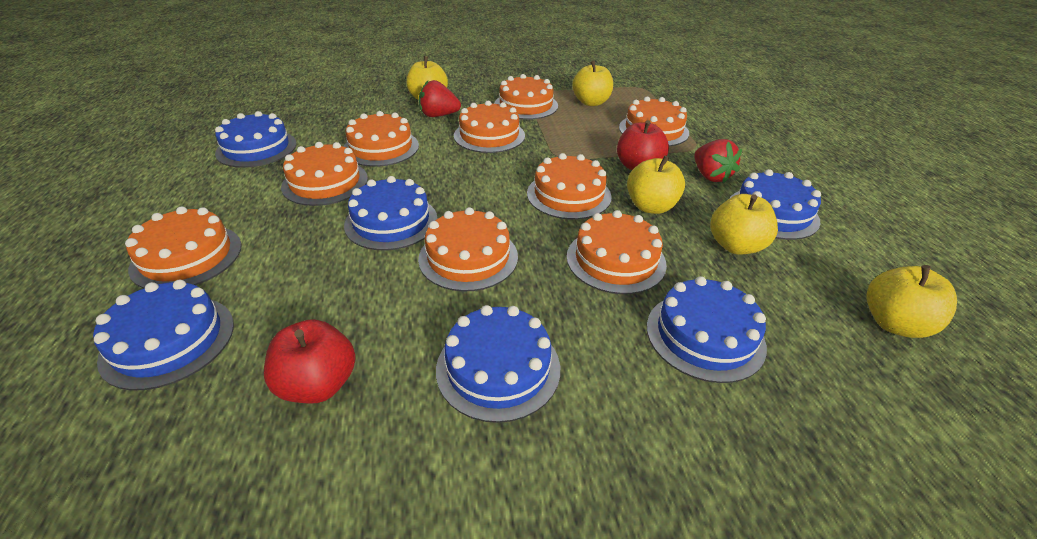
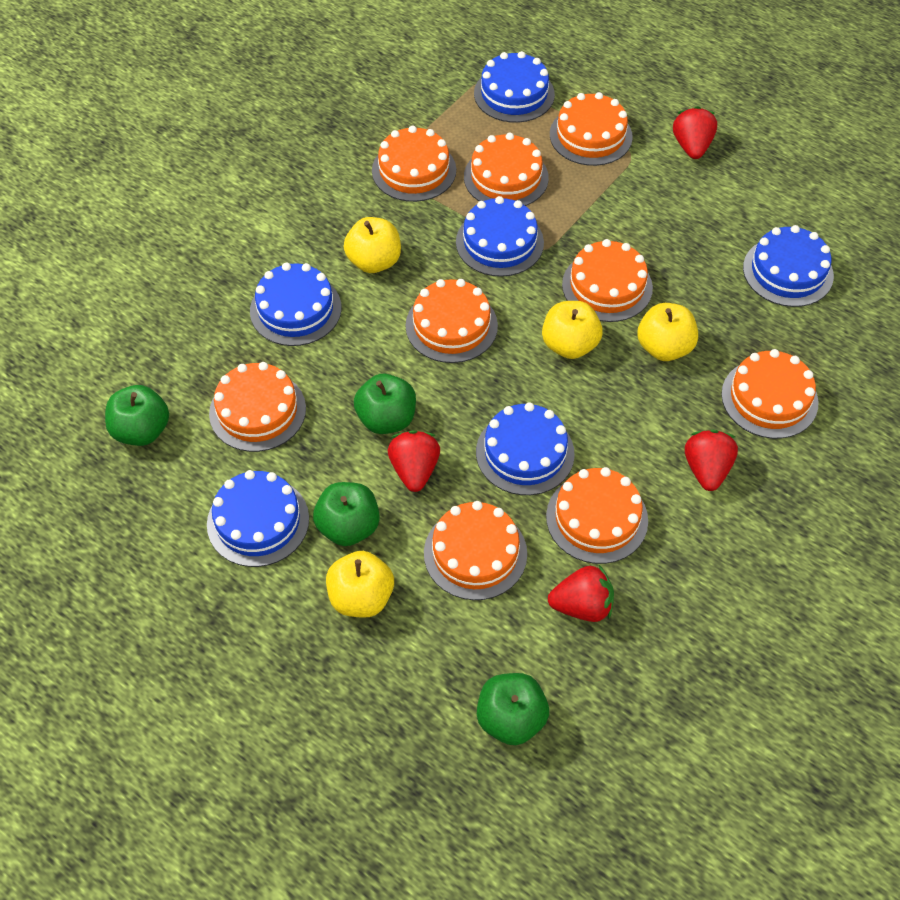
green apple: none = 0 -> [105,385,169,446] [313,482,380,546] [354,374,416,434] [477,673,549,745] = 4
red apple: [264,319,356,404] [617,120,669,170] = 2 -> none = 0
red strawberry: [419,80,461,117] [694,139,742,183] = 2 -> [388,430,440,492] [548,565,614,622] [673,106,717,159] [685,430,738,491] = 4
yellow apple: [406,56,448,100] [572,60,613,106] [627,155,685,214] [710,194,778,255] [867,265,957,338] = 5 -> [326,551,394,618] [344,217,401,273] [542,301,603,359] [637,303,698,361] = 4

